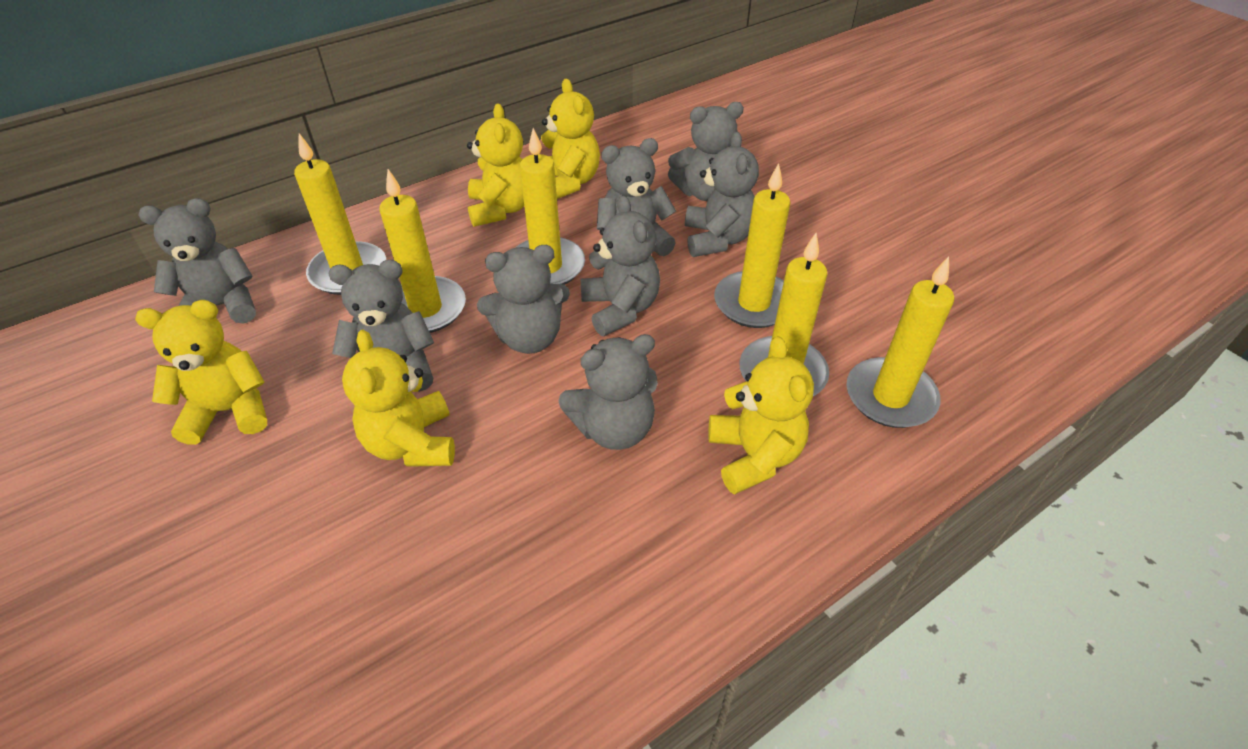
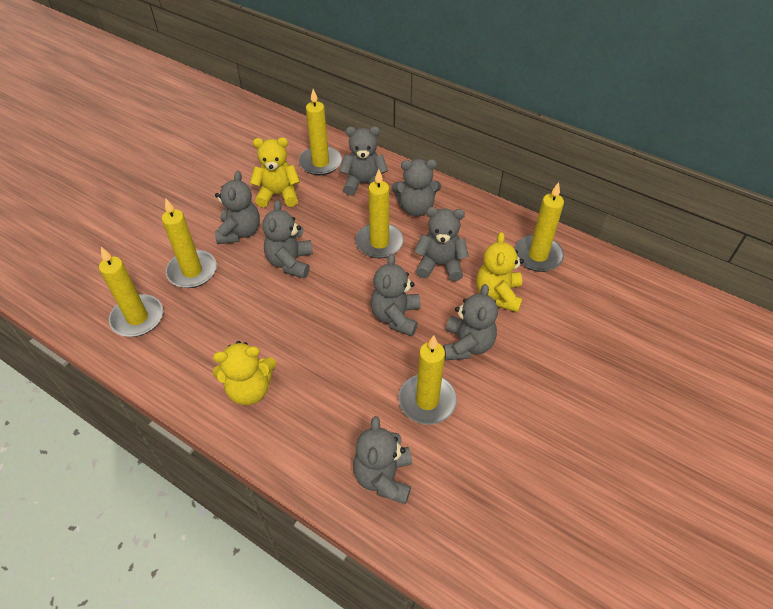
yellow teddy bear: [135,300,267,445] [342,330,455,467] [467,103,524,227] [541,79,600,199] [708,336,814,494] = 5 -> [213,341,276,405] [250,137,300,207] [476,232,524,313] = 3

